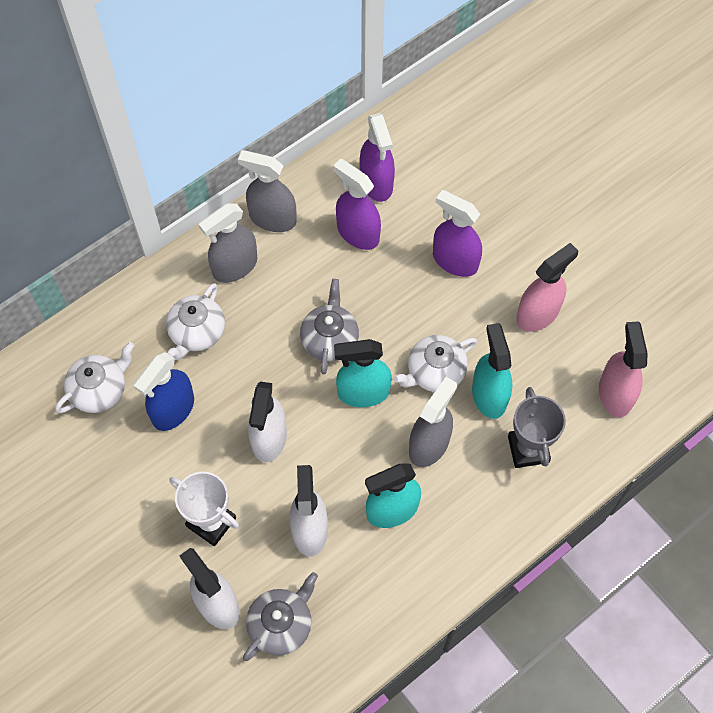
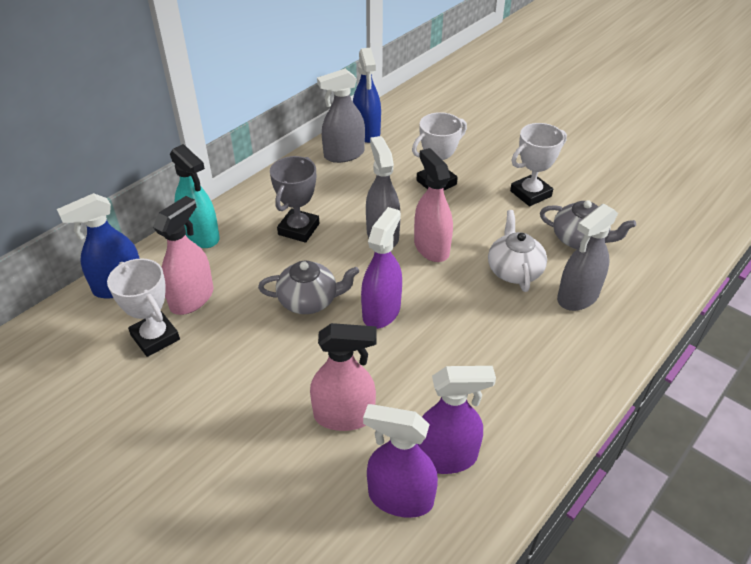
blue spray bottle: [134,352,194,431] = 1 -> [57,193,140,299] [353,48,381,143] = 2
pink spray bottle: [517,243,578,332] [599,321,648,417] = 2 -> [153,196,214,315] [310,323,376,431] [414,148,453,262] = 3
turquoise spray bottle: [334,339,392,407] [365,463,421,528] [472,323,512,419] = 3 -> [170,144,220,248] = 1
white spray bottle: [180,548,240,629] [248,382,287,462] [290,465,328,556] = 3 -> none = 0
white teapot: [55,342,135,413] [166,283,225,360] [393,335,477,392] = 3 -> [488,210,547,292] = 1
white trophy: [170,472,239,546] = 1 -> [107,258,180,357] [412,112,467,190] [510,123,567,206] = 3

